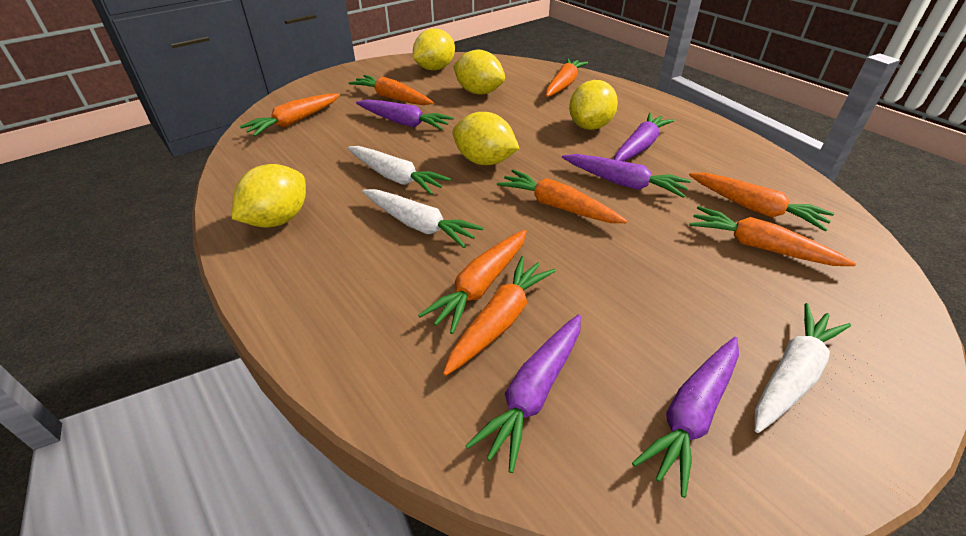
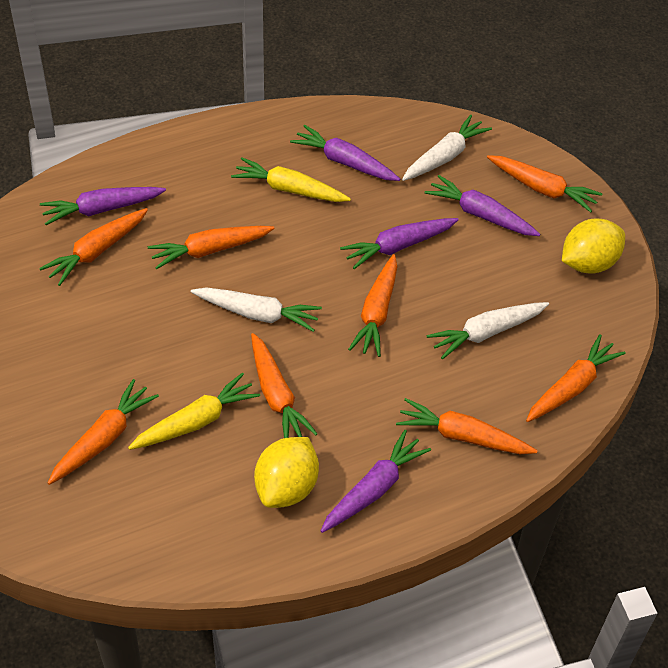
yellow carrot: none = 0 -> [128,373,260,450] [231,157,351,202] = 2
yellow lemon: [232,164,306,228] [413,29,455,71] [453,50,505,95] [453,112,520,165] [569,80,618,130] = 5 -> [254,437,319,508] [562,219,625,274] = 2

